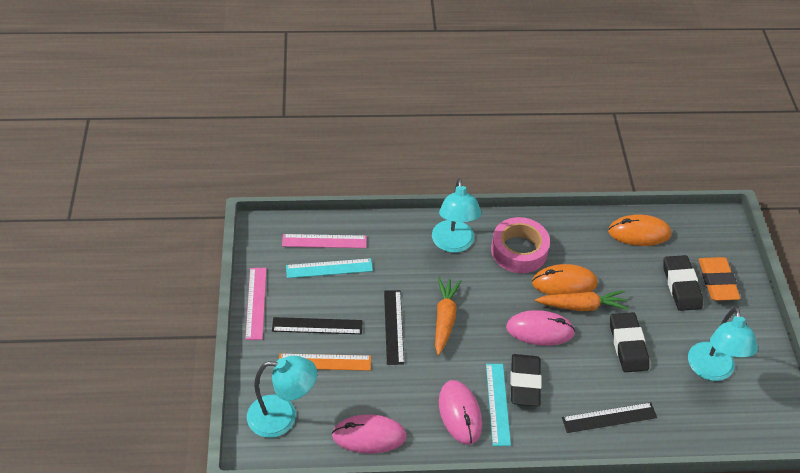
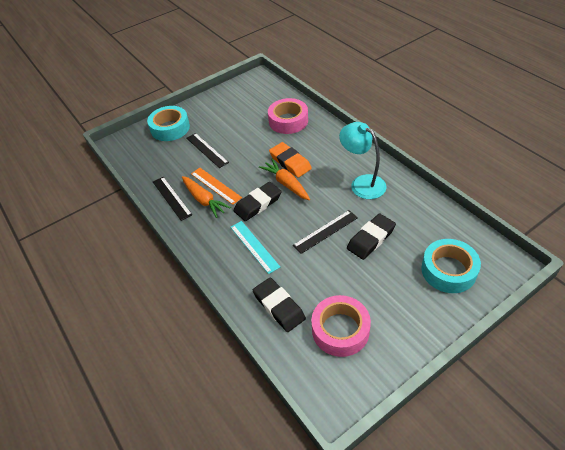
orange mouse: [532,264,597,295] [608,214,671,246] = 2 -> none = 0
pink mouse: [332,414,407,454] [439,380,482,445] [506,310,575,346] = 3 -> none = 0
pink ruler: [245,268,267,340] [282,234,367,248] = 2 -> none = 0
pink tape: [491,217,550,273] = 1 -> [268,98,308,134] [311,295,371,357] = 2
turquoise lamp: [247,356,317,438] [432,178,481,253] [688,307,758,381] = 3 -> [339,122,386,199] = 1
turquoise ruler: [286,258,373,278] [486,364,511,446] = 2 -> [230,221,280,274] = 1
turquoise tape: none = 0 -> [147,106,190,141] [421,239,481,293] = 2

